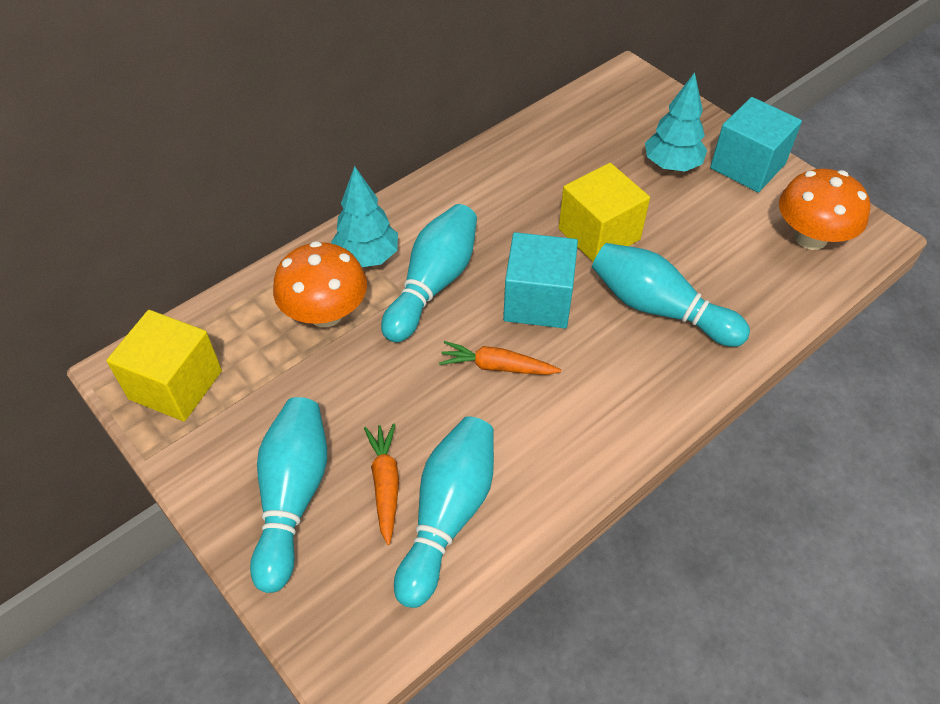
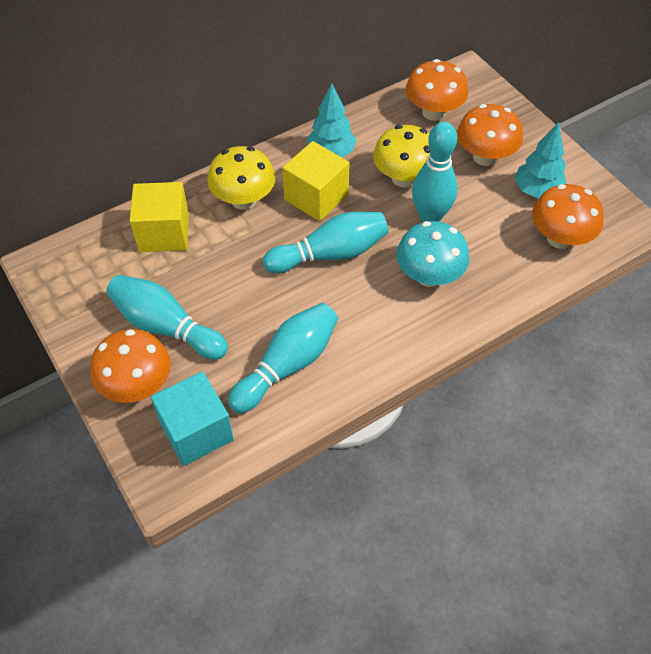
orange carrot: [364,423,399,545] [439,341,561,375] = 2 -> none = 0
orange mushroom: [273,241,367,327] [779,169,870,250] = 2 -> [90,329,171,403] [406,59,468,121] [457,104,523,166] [532,184,604,249] = 4
turquoise cube: [503,232,578,328] [710,97,802,192] = 2 -> [151,371,234,466] = 1
turquoise mushroom: none = 0 -> [396,221,469,287] = 1
yellow mushroom: none = 0 -> [207,146,275,210] [373,125,430,188] = 2

